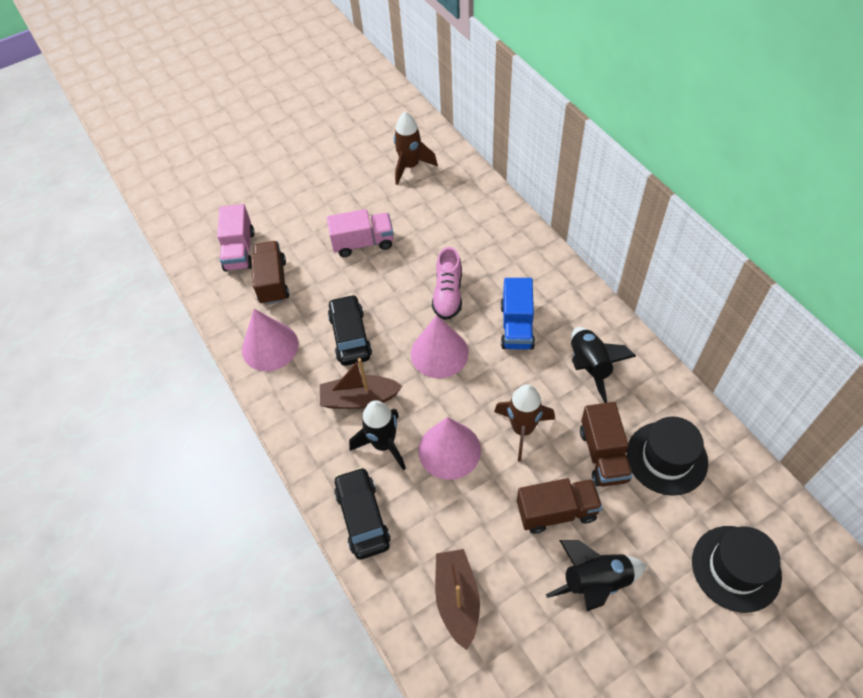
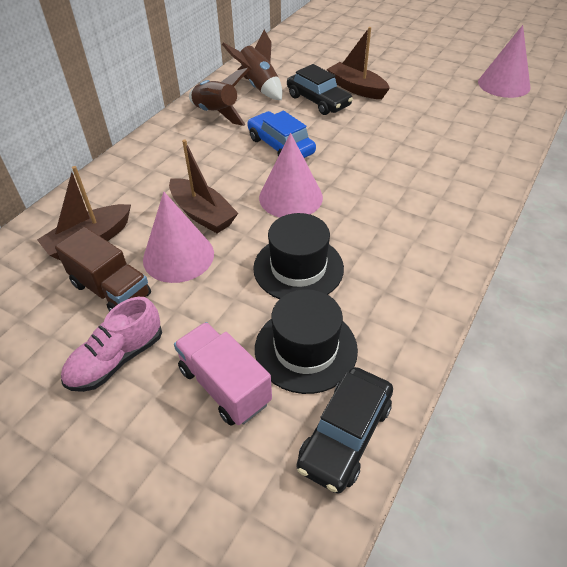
black rocket: [349,400,406,470] [546,540,646,611] [571,327,636,403] = 3 -> none = 0
blue car: none = 0 -> [247,111,316,158] = 1
blue truck: [501,278,535,350] = 1 -> none = 0
brown boat: [320,358,402,409] [435,549,480,650] = 2 -> [37,166,131,261] [169,139,238,233] [327,27,390,99] = 3
brown truck: [251,241,289,305] [517,478,603,534] [580,402,633,487] = 3 -> [55,227,151,312] = 1
pink truck: [217,204,255,271] [327,209,394,257] = 2 -> [174,322,272,426] = 1

